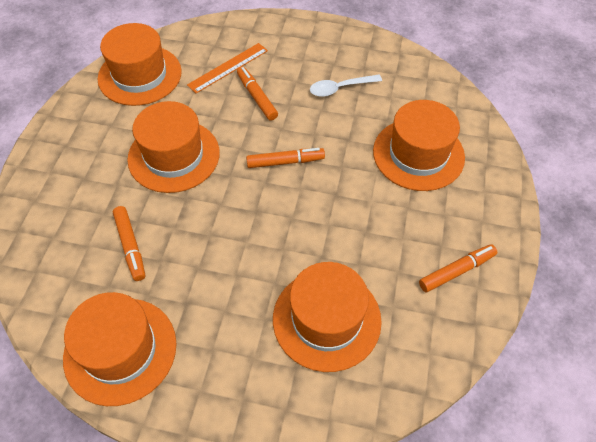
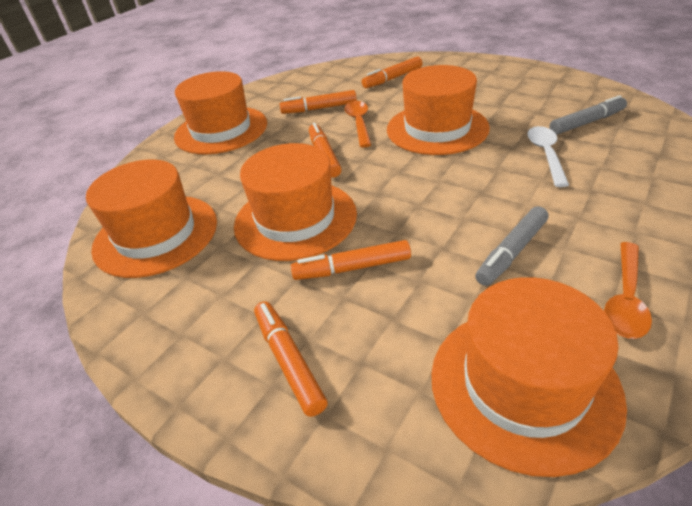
grey marker: none = 0 -> [475,206,548,286] [550,95,627,135] = 2
orange marker: [113,206,145,281] [237,67,278,121] [246,148,325,168] [419,244,497,292] = 4 -> [254,301,328,417] [279,90,357,114] [291,240,411,280] [309,123,341,178] [362,57,423,88] = 5
orange ruler: [187,43,268,93] = 1 -> none = 0
orange spoon: none = 0 -> [344,101,371,148] [604,242,652,339] = 2

